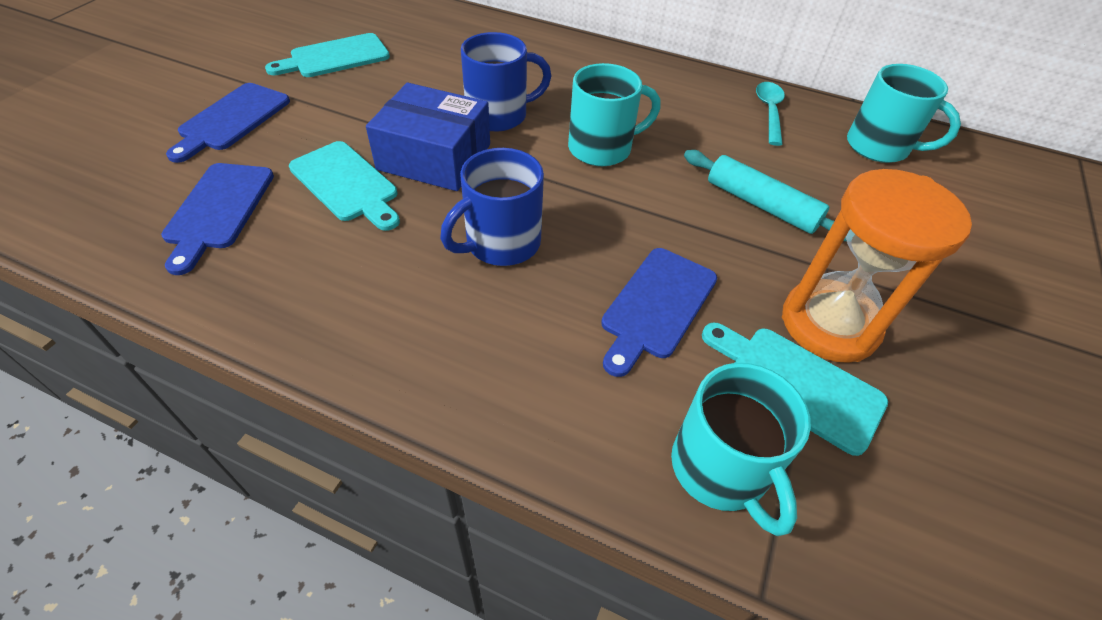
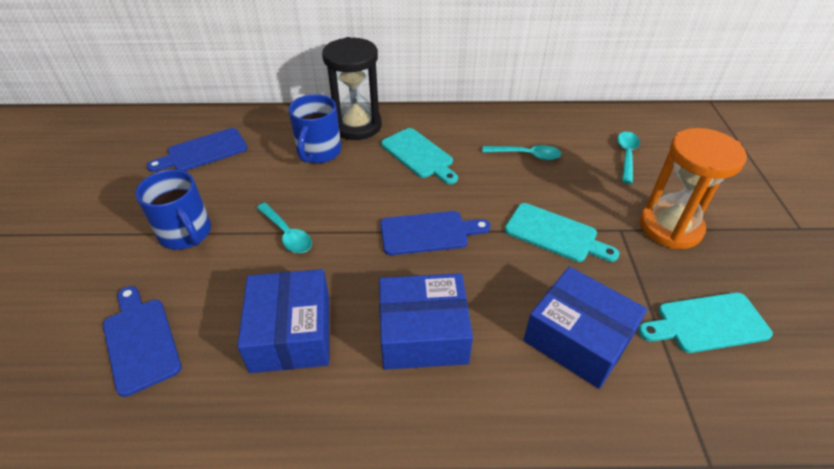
black hourglass: none = 0 -> [322,37,382,140] = 1
blue box: [366,83,490,191] = 1 -> [237,269,329,373] [379,273,473,370] [524,267,647,389] = 3
turquoise mug: [568,63,661,166] [671,363,811,536] [847,64,961,163] = 3 -> none = 0
turquoise rolling pin: [684,150,847,242] = 1 -> none = 0
turquoise spoon: [756,82,785,146] = 1 -> [257,203,312,253] [482,145,562,160] [617,132,640,184] = 3

